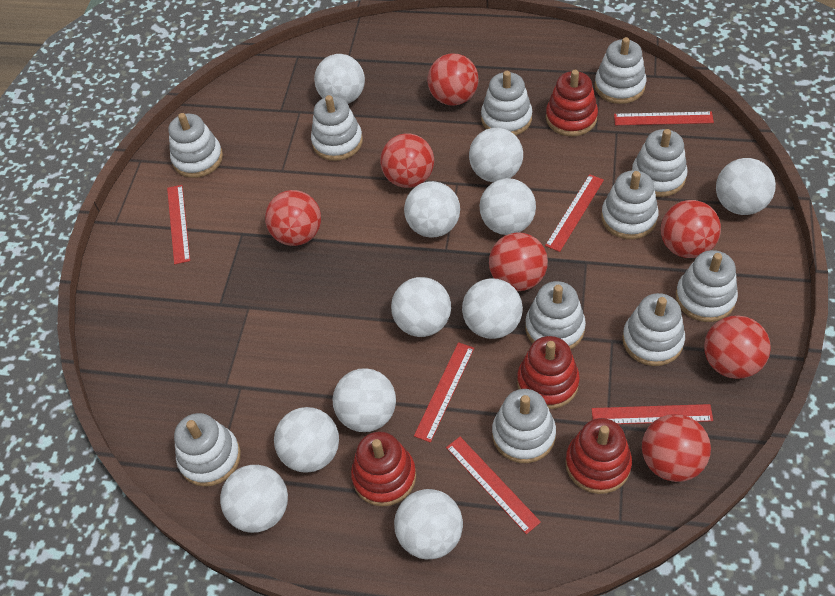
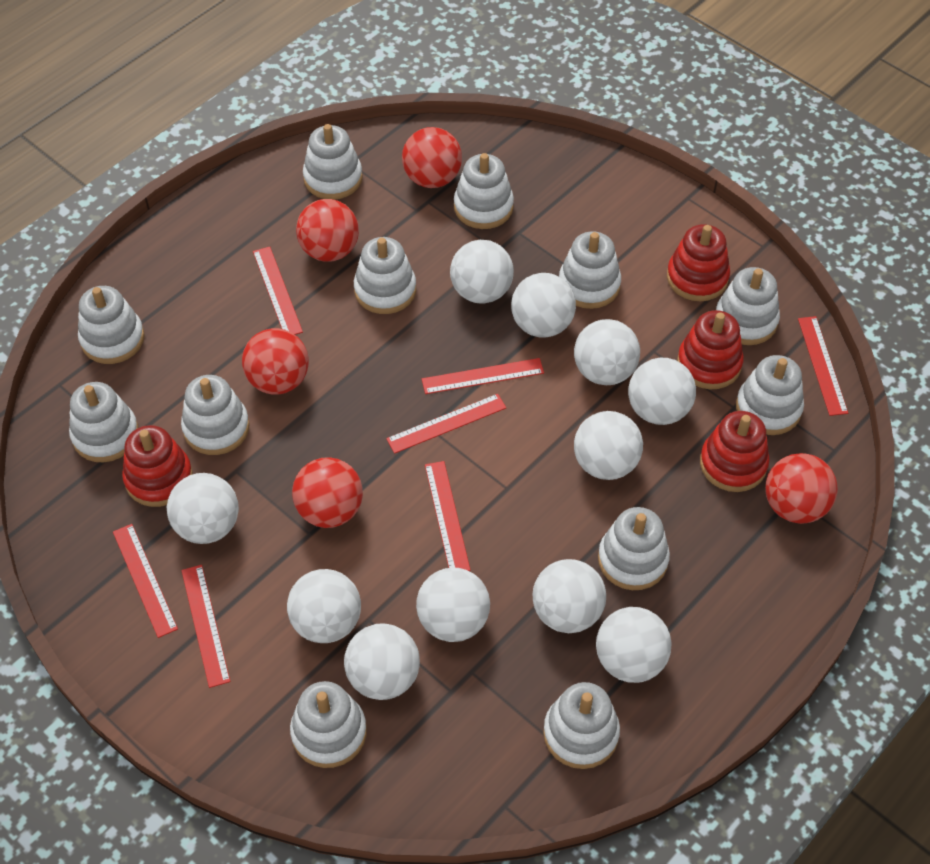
red ball: [265,190,321,246] [380,133,434,188] [427,53,479,106] [489,232,548,291] [642,414,711,482] [661,200,721,258] [704,315,771,379] = 7 -> [242,328,309,395] [292,457,363,528] [296,199,359,262] [402,127,462,188] [765,453,838,524] = 5
red ruler: [167,185,190,264] [414,342,474,443] [446,437,541,534] [545,174,604,252] [591,404,713,424] [614,111,714,125] = 6 -> [113,524,178,638] [181,565,230,688] [253,247,303,335] [386,394,506,454] [422,358,544,394] [425,461,471,571] [798,316,848,416] = 7
white stacking toy: [169,113,223,178] [174,413,241,487] [311,95,363,161] [481,71,532,135] [492,389,556,463] [525,281,586,349] [595,37,646,104] [601,170,659,239] [622,293,685,366] [632,129,687,197] [676,250,738,322] = 11 -> [69,382,138,462] [78,286,144,364] [181,375,250,455] [290,681,367,768] [303,124,363,200] [354,237,416,314] [454,153,514,229] [543,682,620,769] [559,231,621,309] [598,507,670,590] [716,267,780,345] [736,355,804,435] = 12

